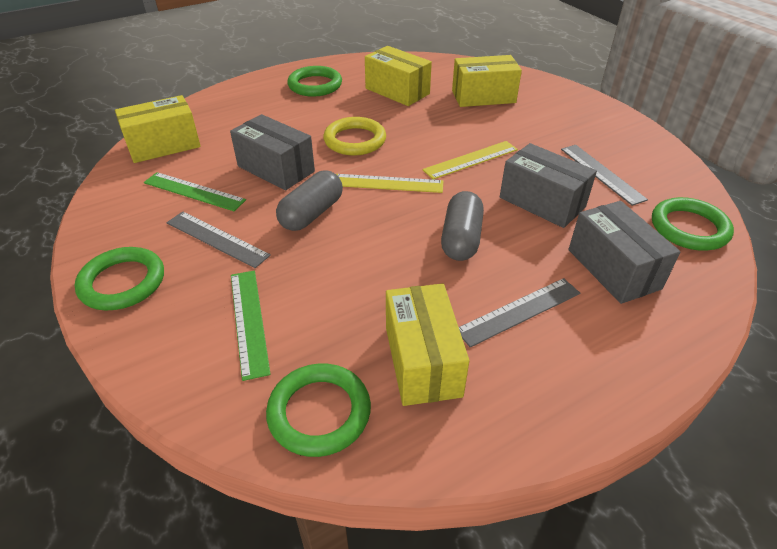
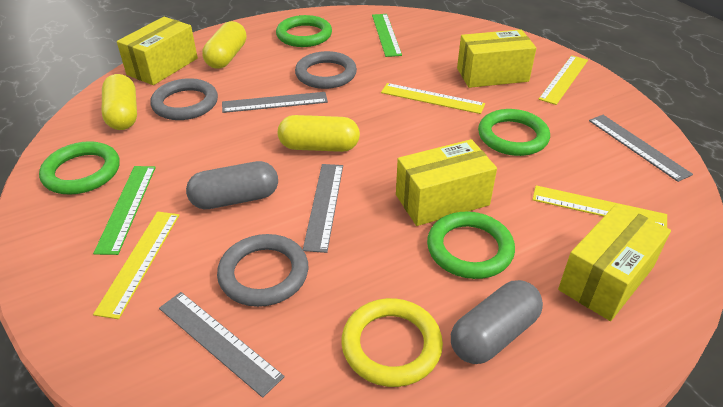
grey box: [230,114,315,190] [500,143,597,228] [569,201,681,304] = 3 -> none = 0
grey ring: none = 0 -> [150,78,218,120] [217,234,308,307] [295,51,357,89] = 3
grey ruler: [167,212,271,268] [459,278,580,347] [561,145,648,206] = 3 -> [159,292,285,398] [222,92,328,113] [303,164,343,253] [589,115,693,182] = 4
yellow capsule: none = 0 -> [102,74,137,130] [202,21,247,69] [278,115,360,152] = 3
yellow ruler: [336,174,443,193] [422,141,518,180] = 2 -> [93,212,179,319] [381,83,485,114] [532,185,667,228] [539,55,588,105] = 4

